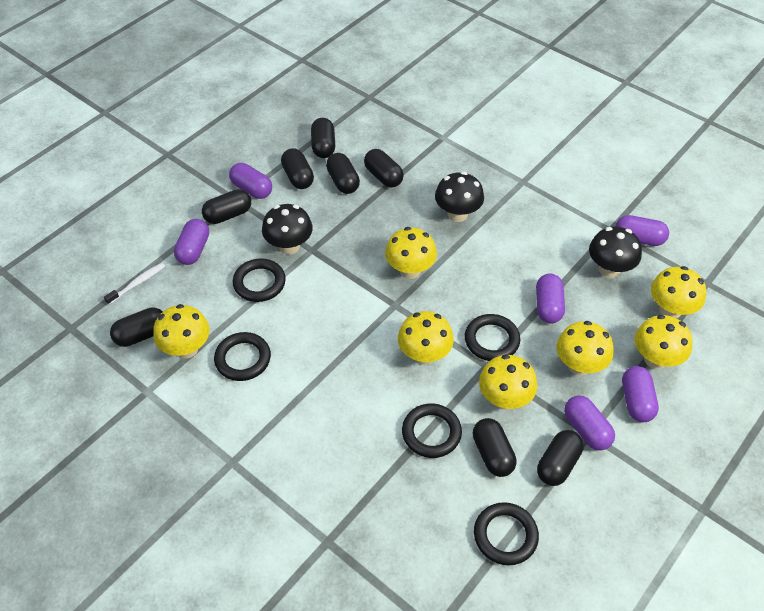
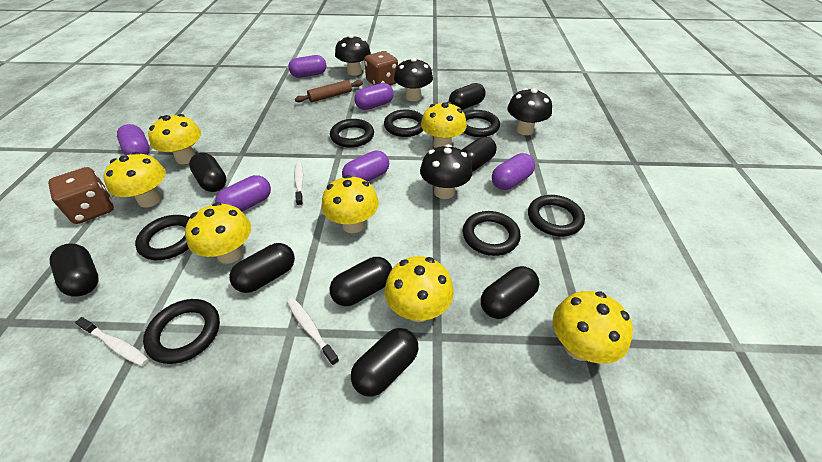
black mushroom: [262,204,313,254] [435,172,484,222] [589,227,642,278] = 3 -> [335,34,371,76] [394,57,433,101] [420,144,472,199] [507,88,552,135] = 4
black ring: [214,332,271,381] [233,258,286,302] [402,403,462,458] [465,314,520,361] [474,502,539,565] = 5 -> [135,215,190,260] [143,299,220,364] [330,119,374,148] [384,110,424,137] [463,110,500,137] [463,211,521,256] [528,195,585,236] = 7
brown dice: none = 0 -> [48,167,114,224] [364,51,398,85] = 2
brown rolling pin: none = 0 -> [295,80,363,102] = 1
white toothbrush: [104,263,165,305] = 1 -> [75,317,149,366] [287,298,339,366] [294,162,304,207] = 3

